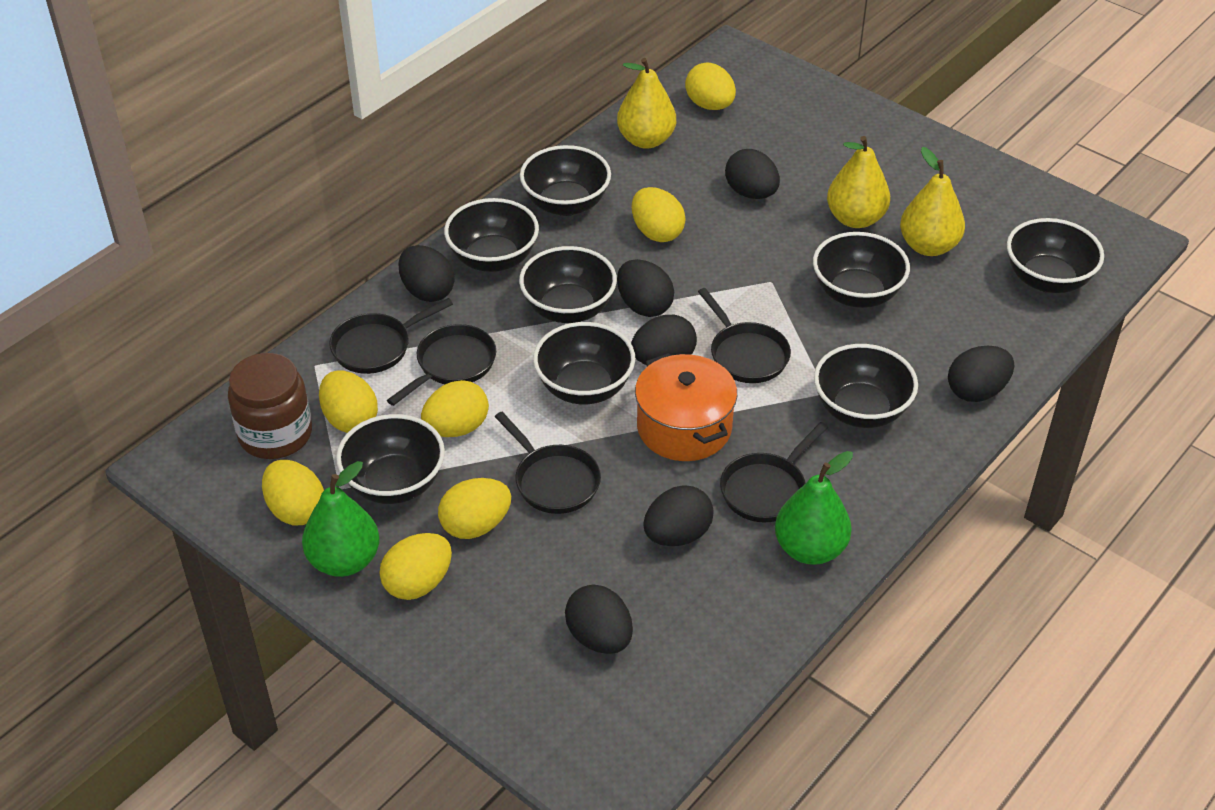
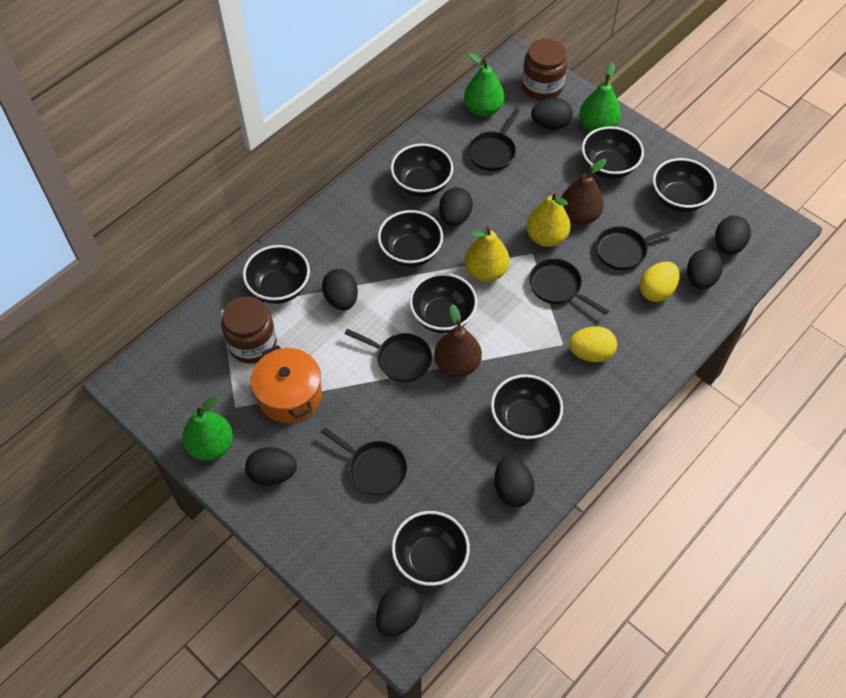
black egg: [398,245,455,302] [565,585,633,654] [617,259,674,317] [631,315,697,365] [643,486,714,546] [725,149,780,199] [948,346,1014,402] = 7 -> [245,447,297,486] [322,269,358,311] [376,585,422,637] [439,187,473,227] [494,456,535,507] [531,98,573,130] [687,249,723,289] [715,216,751,255] = 8
brown jar: [228,353,312,459] = 1 -> [221,296,277,364] [522,38,567,100] = 2
brown pear: none = 0 -> [434,304,482,377] [561,159,606,225] = 2
green pear: [302,461,380,577] [775,451,853,565] = 2 -> [182,396,233,461] [464,53,504,117] [579,62,621,132] = 3
yellow egg: [262,460,324,525] [319,370,378,433] [380,533,452,600] [421,380,489,437] [438,478,511,539] [632,187,686,242] [685,62,736,110] = 7 -> [569,326,617,362] [640,262,680,302] = 2
yellow pear: [617,58,676,149] [827,136,890,228] [900,147,965,256] = 3 -> [465,226,510,282] [526,192,571,247] = 2

